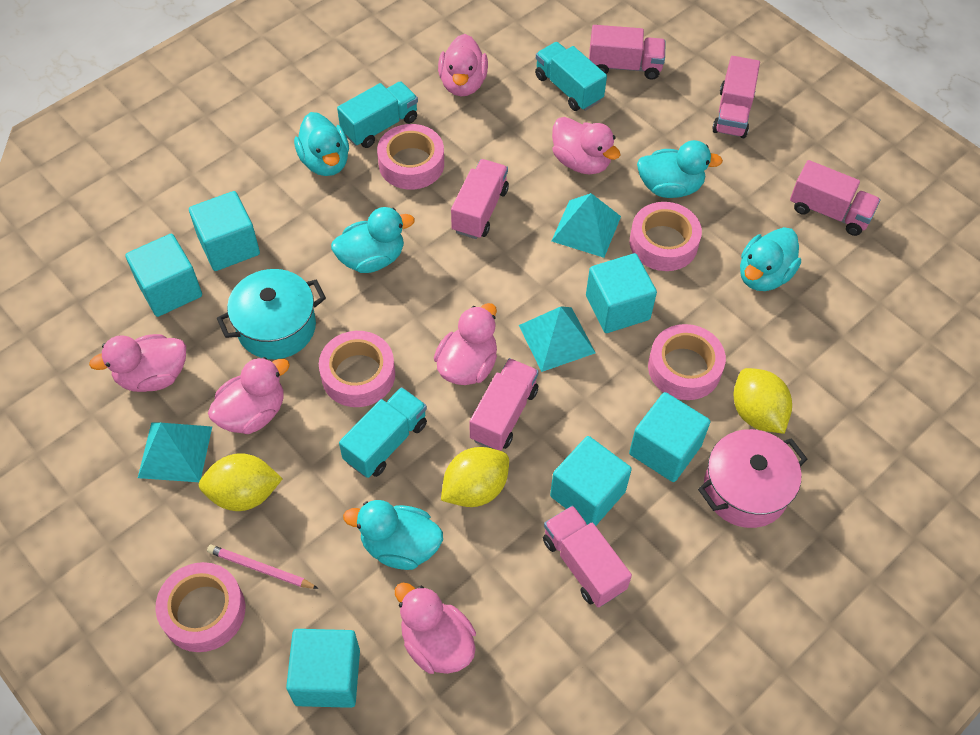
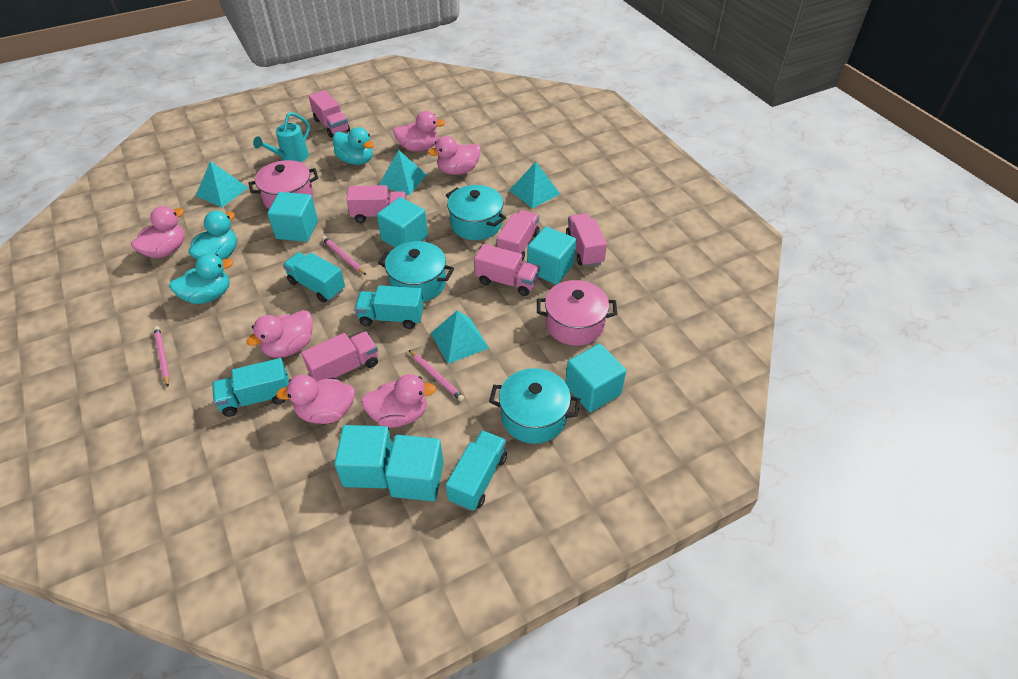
pink pencil: [207,545,319,589] = 1 -> [154,326,170,387] [322,236,366,275] [409,350,465,402] = 3
pink pot: [698,429,807,528] = 1 -> [248,160,318,209] [537,280,617,346] = 2
pink tape: [155,562,245,652] [319,331,395,407] [377,124,444,190] [630,202,702,271] [648,324,726,400] = 5 -> none = 0
turquoise duck: [294,112,349,176] [331,207,415,273] [343,500,443,570] [637,140,723,198] [740,227,801,291] = 5 -> [169,253,234,304] [189,211,237,260] [333,127,374,165] = 3
turquoise pot: [217,269,326,359] = 1 -> [378,241,454,302] [446,185,506,240] [489,368,580,444] = 3
turquoise pyramid: [138,422,212,482] [519,306,596,372] [552,193,621,258] = 3 -> [196,161,248,207] [379,150,427,195] [431,311,489,364] [509,162,560,209] = 4
turquoise truck: [337,81,418,148] [339,387,427,478] [535,42,607,111] = 3 -> [212,358,289,417] [283,252,345,303] [355,285,424,329] [446,430,507,511] = 4
turquoise watering can: none = 0 -> [253,112,310,162] = 1
yellow lemon: [199,453,282,511] [441,447,509,507] [733,368,792,434] = 3 -> none = 0

